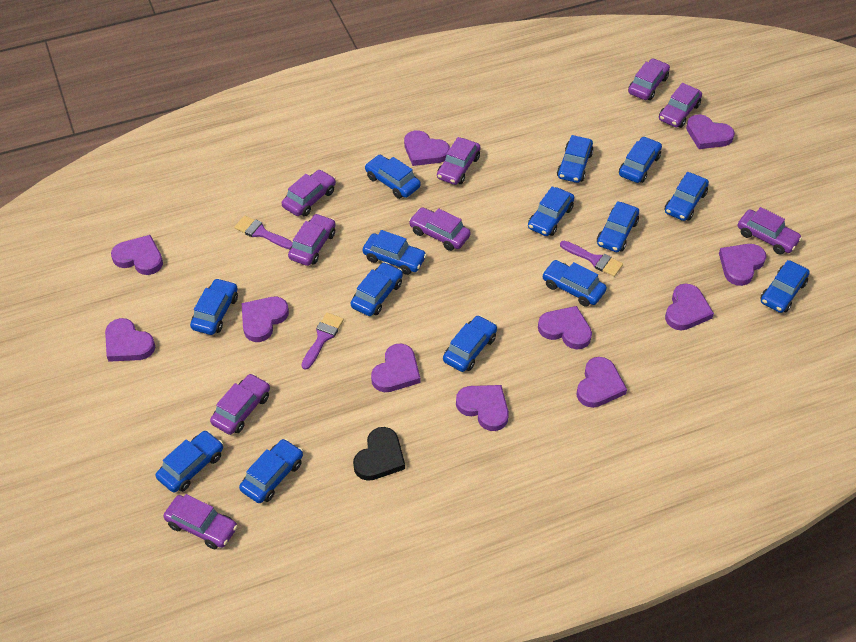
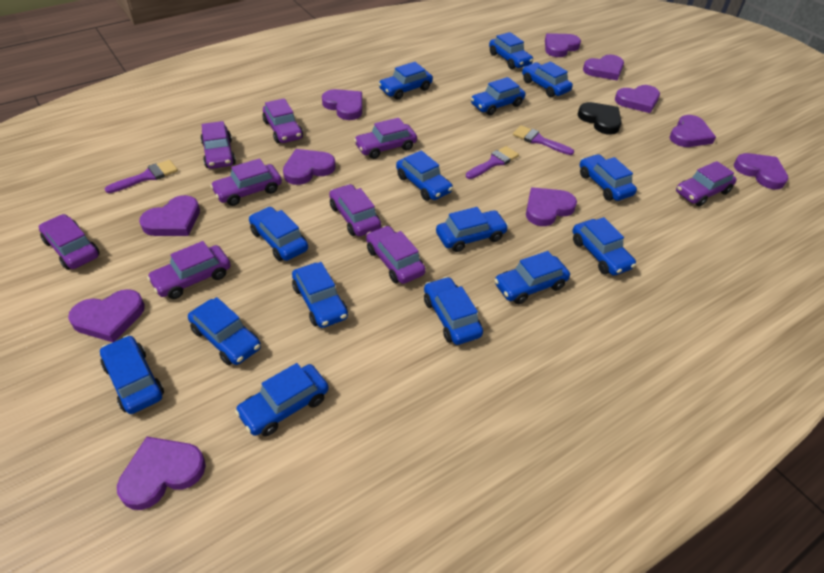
blue car: [156,430,223,493] [190,278,238,335] [239,439,303,503] [351,262,403,316] [363,230,427,275] [365,155,421,199] [443,315,497,372] [528,186,574,236] [542,260,607,307] [557,135,593,183] [597,201,639,252] [619,136,662,183] [664,172,709,221] [760,260,810,313] = 14 -> [100,335,164,414] [188,297,261,365] [235,363,329,436] [249,207,308,261] [292,262,348,328] [378,62,433,100] [396,150,453,201] [424,277,483,345] [436,207,508,252] [471,77,525,115] [489,32,533,69] [494,251,570,304] [522,61,573,97] [573,217,636,276] [580,154,637,201] = 15

